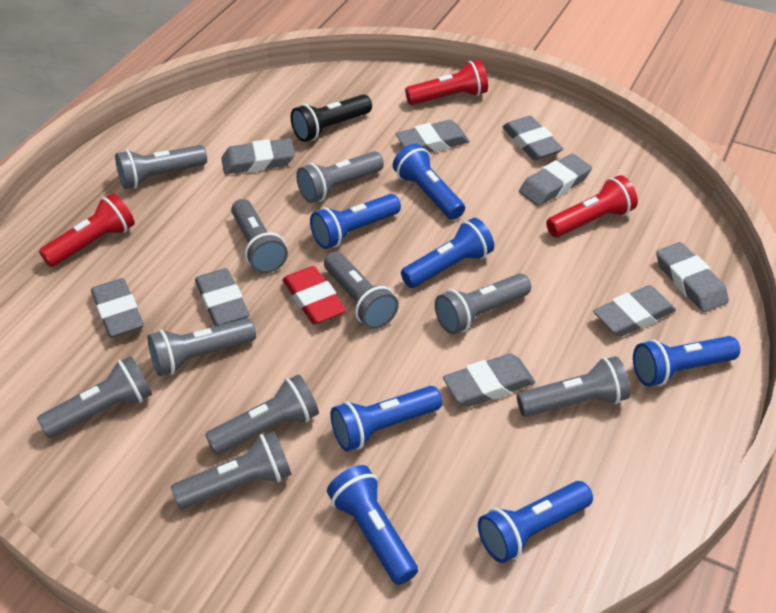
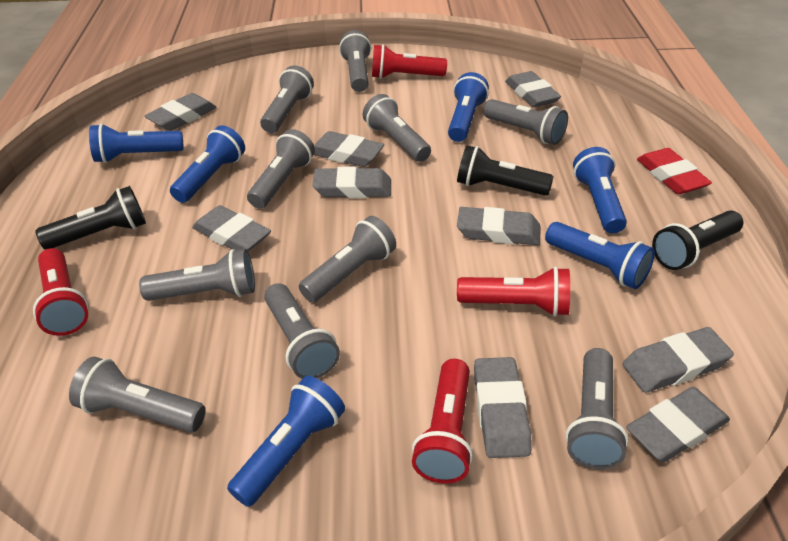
black flashlight: [291,94,372,142] = 1 -> [35,186,146,250] [457,145,554,196] [652,211,744,270] = 3
blue flashlight: [310,194,401,249] [327,465,418,585] [331,386,442,451] [393,144,465,220] [401,218,494,288] [478,481,593,563] [633,336,740,386] = 7 -> [89,124,184,163] [170,125,245,203] [227,376,345,507] [448,72,489,142] [545,222,655,289] [573,147,627,233] = 6
red flashlight: [39,193,135,267] [405,60,488,105] [546,175,638,237] = 3 -> [33,248,89,336] [372,44,447,79] [412,359,473,484] [457,267,570,317] = 4

